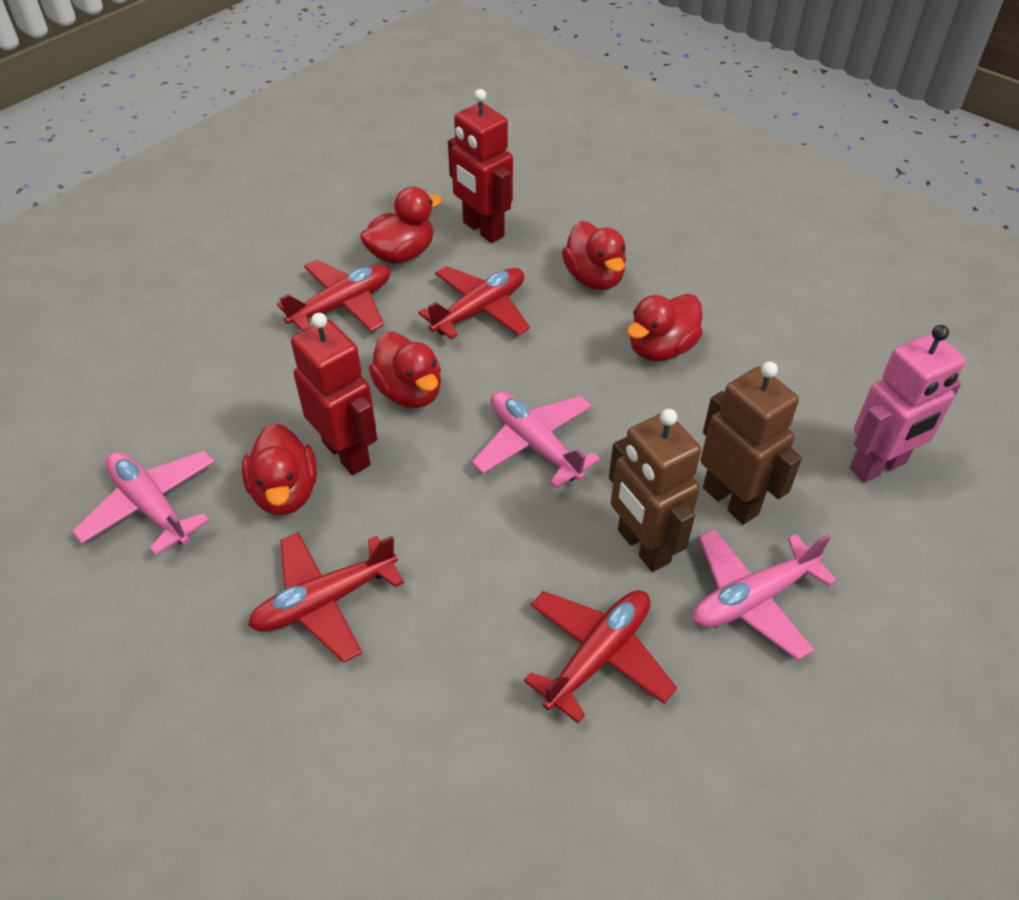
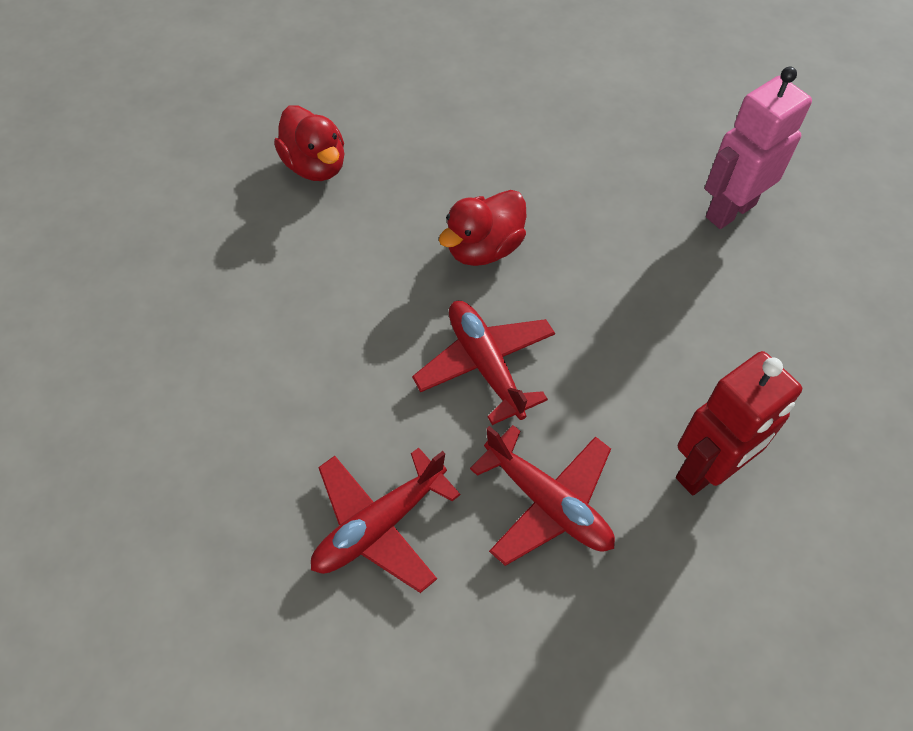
brown robot: [609,409,701,572] [701,361,802,525] = 2 -> none = 0
pink plane: [72,451,215,556] [472,391,600,489] [693,529,837,660] = 3 -> none = 0
red duck: [242,423,317,515] [360,187,442,264] [369,332,441,408] [562,221,626,290] [627,294,703,361] = 5 -> [274,106,344,181] [439,190,527,266] = 2
red plane: [248,532,404,663] [277,260,390,332] [418,266,530,340] [524,590,677,723] = 4 -> [311,448,460,593] [412,301,555,425] [470,425,615,566] = 3
red robot: [291,313,377,475] [448,89,513,243] = 2 -> [676,351,802,495] = 1

